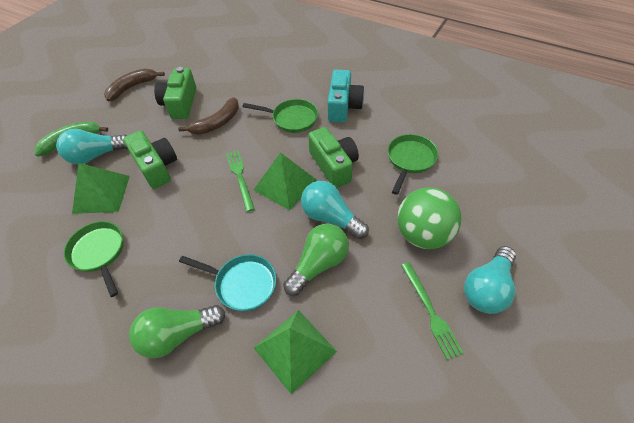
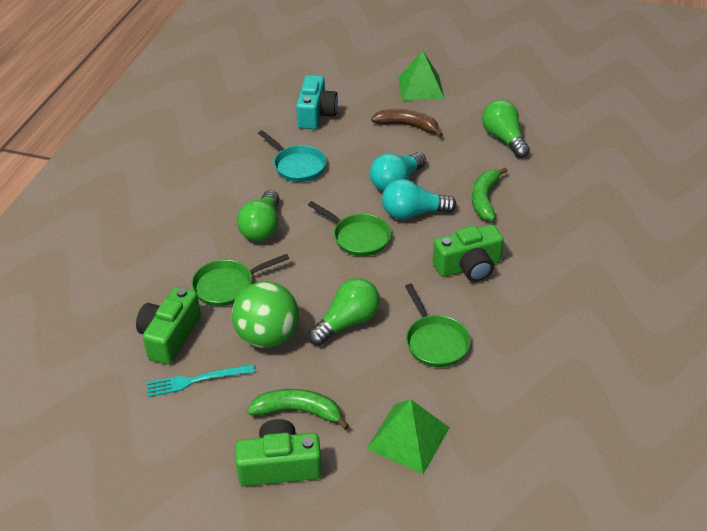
brown banana: [104,69,165,101] [178,97,239,135] = 2 -> [371,109,443,137] = 1
green banana: [35,121,108,157] = 1 -> [247,389,349,430] [472,167,508,221] = 2
green fork: [226,150,255,212] [401,262,463,360] = 2 -> none = 0
green light bulb: [129,305,225,358] [283,224,349,296] = 2 -> [237,190,280,241] [308,278,380,346] [482,100,530,158] = 3
green pyramid: [72,163,130,214] [254,152,317,210] [254,310,337,394] = 3 -> [367,399,450,474] [398,51,444,101] = 2
turquoise fork: none = 0 -> [147,364,255,397] = 1
turquoise light bulb: [56,129,128,165] [301,181,369,239] [464,246,516,314] = 3 -> [370,152,426,192] [382,179,457,219] = 2

